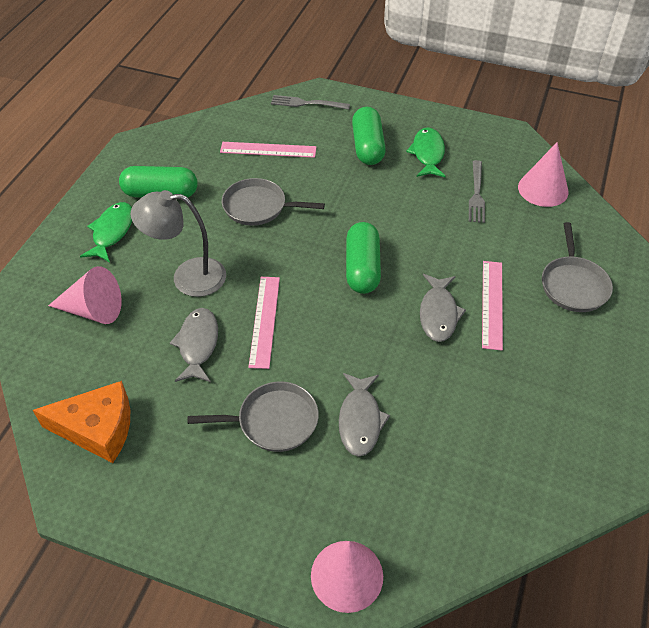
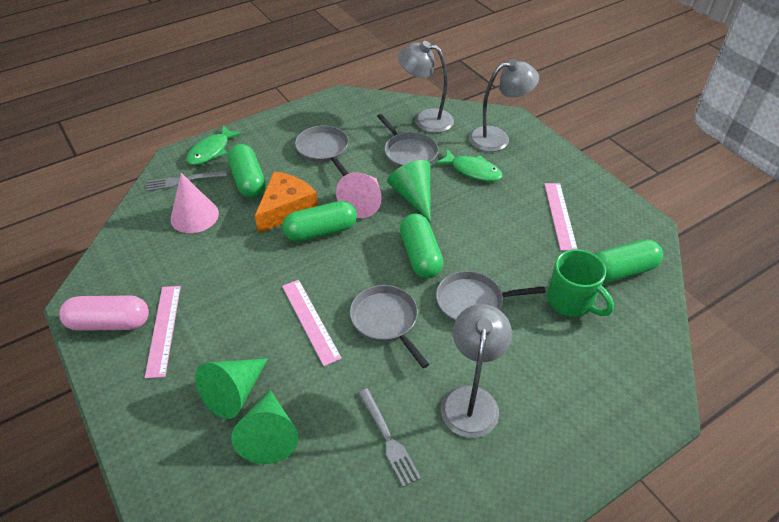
green capsule: [119,166,198,198] [346,222,381,294] [352,107,386,165] = 3 -> [228,144,266,198] [282,201,357,242] [400,214,443,278] [594,239,663,283] = 4
green cone: none = 0 -> [195,358,268,419] [231,390,298,464] [387,160,431,221] = 3
green mug: none = 0 -> [547,249,614,317] = 1
grey fish: [170,308,218,382] [339,373,390,457] [420,274,466,342] = 3 -> none = 0
grey lamp: [131,190,226,297] = 1 -> [398,41,454,133] [441,304,512,438] [469,59,539,152] = 3
grey pan: [188,382,319,452] [222,178,325,226] [542,222,613,312] = 3 -> [295,126,348,176] [350,285,429,368] [377,114,438,167] [436,271,546,322] = 4
pink capsule: none = 0 -> [59,295,149,331] = 1
pink cone: [48,266,122,324] [311,541,383,613] [518,142,568,207] = 3 -> [171,173,219,233] [336,172,382,218] = 2

